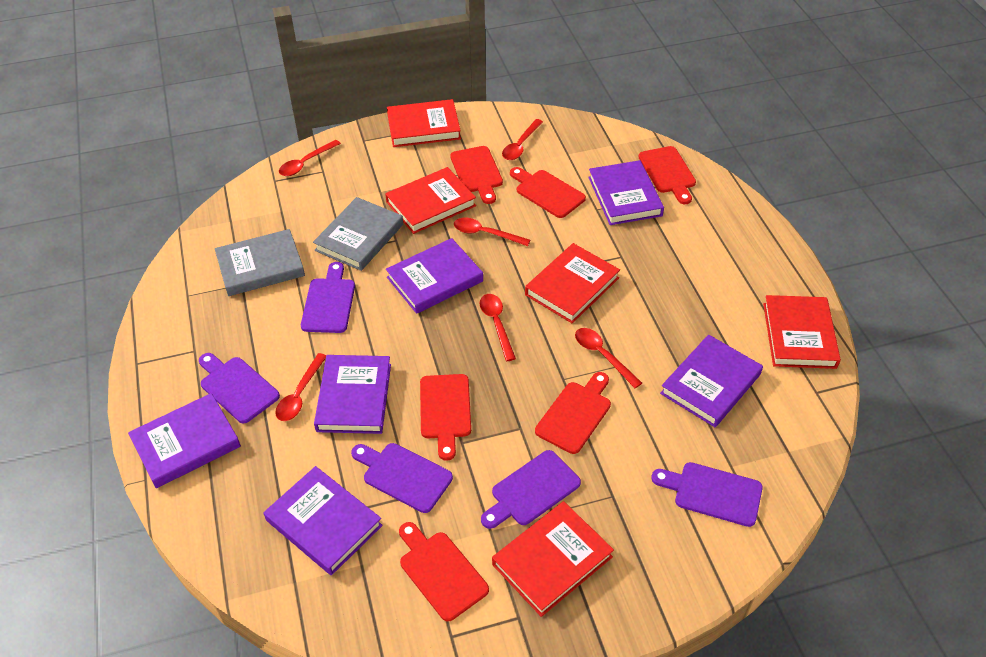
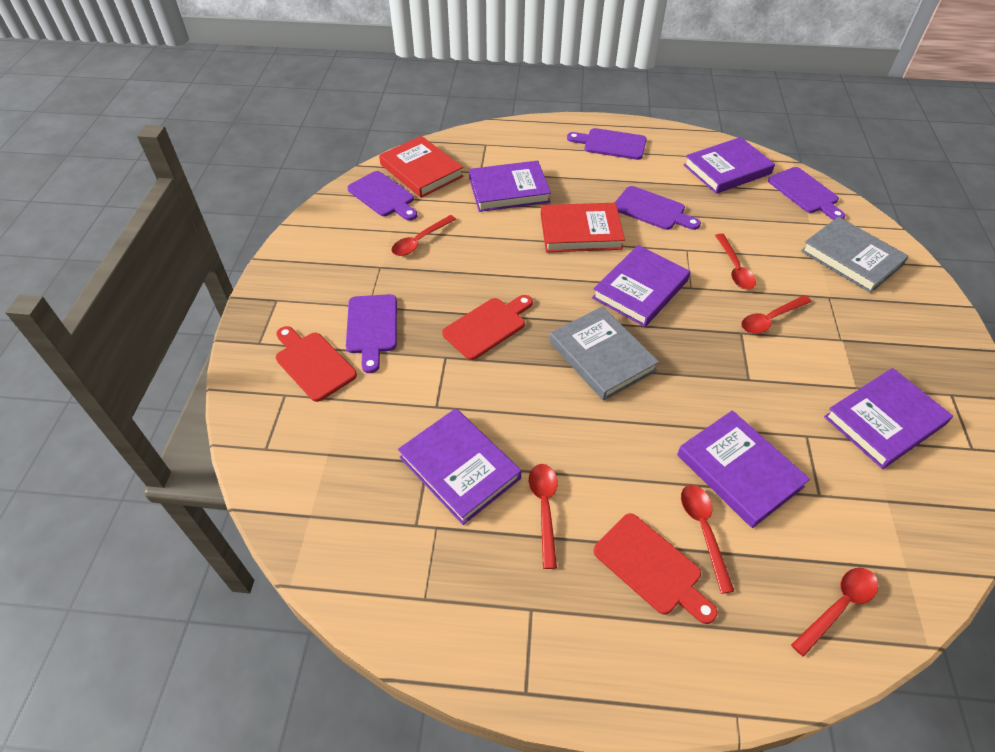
red book: [385,167,476,234] [387,99,461,147] [492,501,614,617] [525,243,620,323] [763,295,841,369] = 5 -> [379,136,464,198] [541,203,625,252] = 2
red cutting board: [399,522,489,621] [420,374,471,461] [450,146,503,204] [510,167,586,218] [535,372,611,454] [639,146,696,204] = 6 -> [276,326,357,402] [442,295,533,360] [594,513,717,624] = 3

